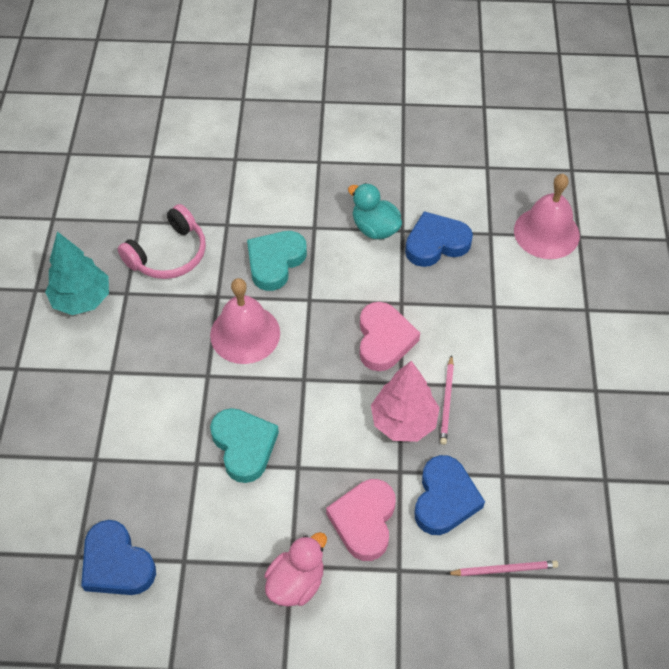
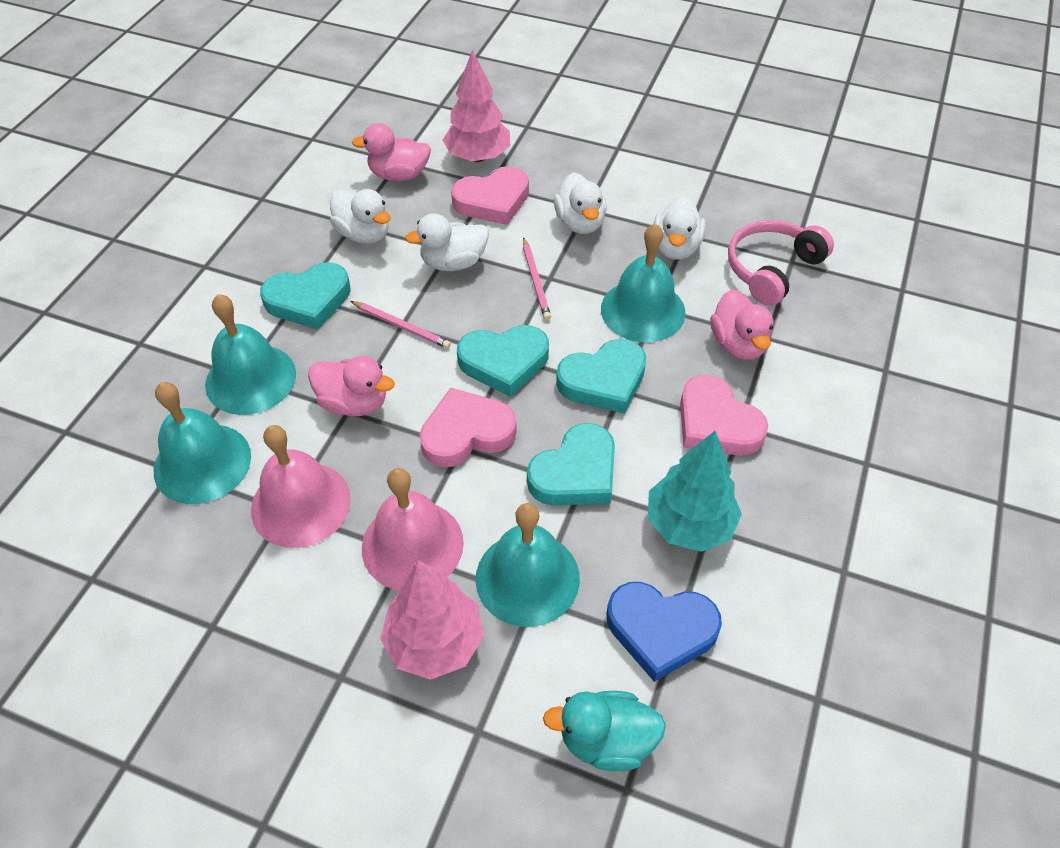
blue heart: [81,520,156,595] [405,211,473,267] [415,455,485,535] = 3 -> [607,582,722,682] = 1
pink duck: [264,532,327,607] = 1 -> [308,356,395,416] [352,123,431,181] [710,289,773,360] = 3
pink heart: [326,479,396,561] [360,302,420,371] = 2 -> [419,388,517,468] [451,166,529,225] [680,375,768,456] = 3
pink tree: [371,361,440,442] = 1 -> [380,560,484,680] [443,50,510,162] = 2
turquoise bell: none = 0 -> [154,382,251,504] [205,294,296,415] [476,503,580,627] [601,223,686,342] = 4
turquoise heart: [210,408,279,483] [247,231,307,291] = 2 -> [260,262,351,330] [457,325,549,397] [527,423,615,505] [556,339,646,414] = 4
white duck: none = 0 -> [330,189,390,244] [405,213,489,271] [554,172,607,234] [653,196,706,260] = 4

